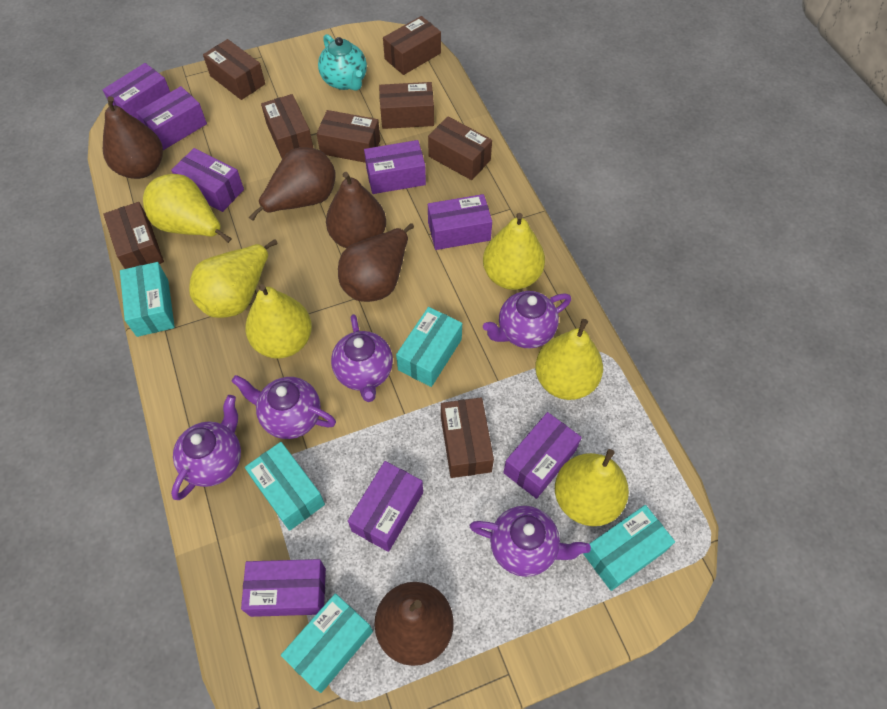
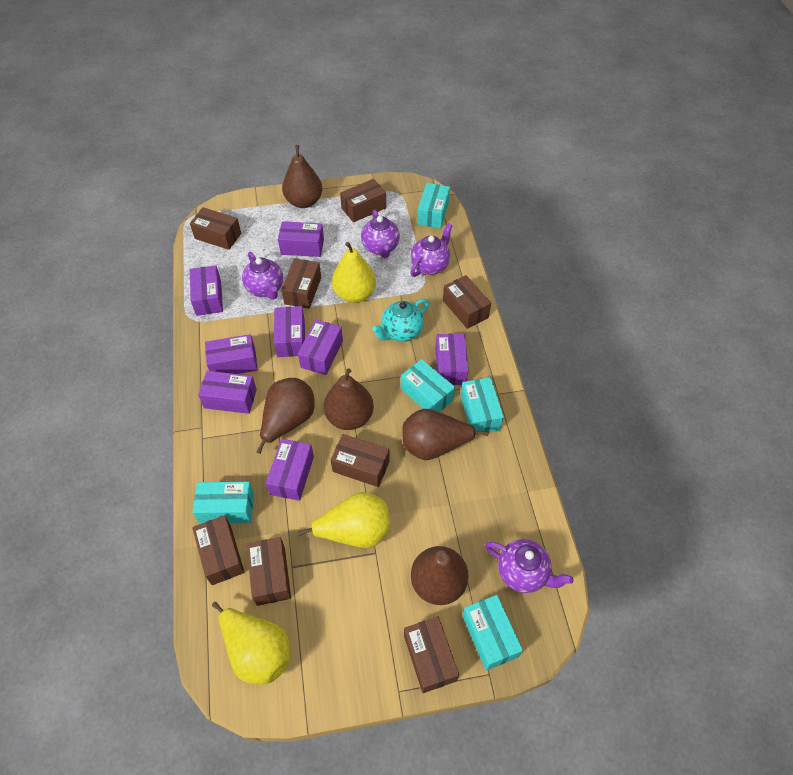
purple teapot: [171,395,241,500] [231,375,336,439] [331,314,393,402] [469,506,591,577] [483,291,571,348] = 5 -> [242,252,283,300] [361,210,400,258] [410,223,453,277] [485,539,574,593] = 4
yellow pear: [143,174,232,243] [189,239,277,318] [245,284,312,358] [483,213,545,290] [535,319,603,400] [555,449,629,526] = 6 -> [212,602,291,685] [297,492,391,548] [332,242,376,303] = 3

